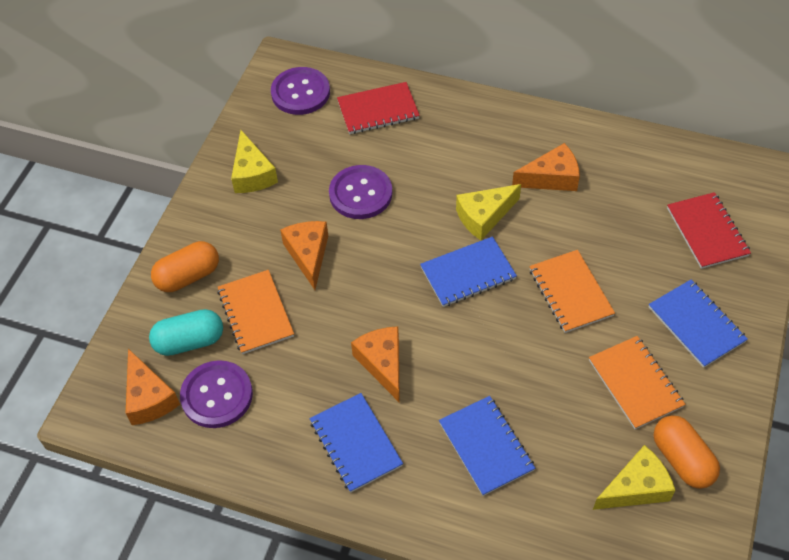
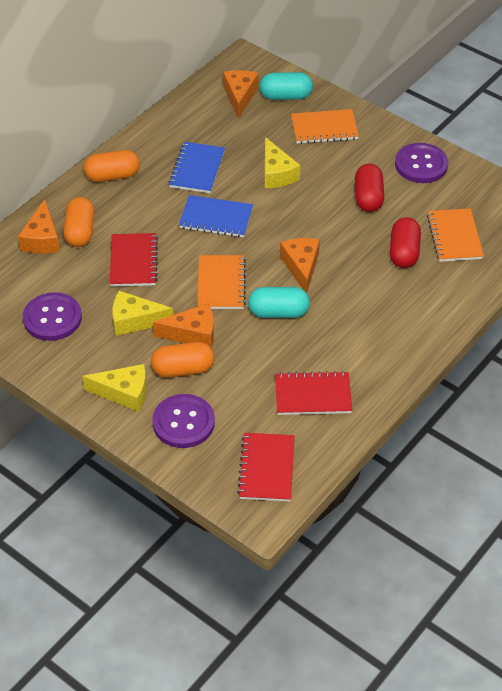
blue notebook: [310,393,403,493] [420,236,517,307] [439,396,535,496] [649,280,748,368] = 4 -> [169,142,225,193] [179,195,253,237] = 2
orange capsule: [151,241,219,292] [654,415,720,489] = 2 -> [63,197,95,247] [84,150,140,182] [151,342,214,378] = 3
red capsule: none = 0 -> [355,164,384,212] [390,217,421,268] = 2
red notebook: [337,82,420,134] [667,192,751,269] = 2 -> [110,233,158,287] [237,433,294,502] [275,371,352,415] = 3
turquoise capsule: [149,309,223,356] = 1 -> [248,287,310,318] [260,72,313,100] = 2

